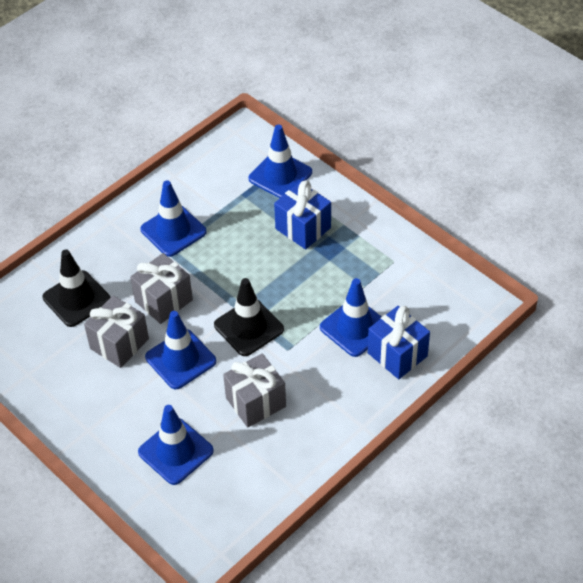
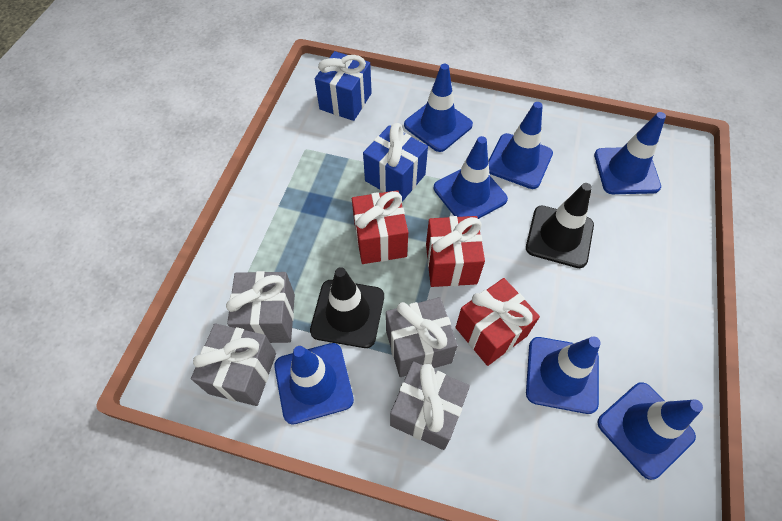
blue traffic cone: [138,405,214,485] [140,180,207,257] [145,311,216,389] [249,124,312,198] [320,278,381,357] = 5 -> [274,343,354,424] [404,64,473,152] [434,136,508,219] [489,102,553,189] [526,337,601,414] [594,112,666,194] [597,382,703,480] = 7
grey gift: [84,296,149,368] [130,253,193,324] [223,353,286,428] = 3 -> [191,323,276,406] [226,271,295,343] [386,297,458,377] [390,361,470,450] = 4
red gift: none = 0 -> [352,190,408,264] [426,216,485,287] [455,278,540,366] = 3

